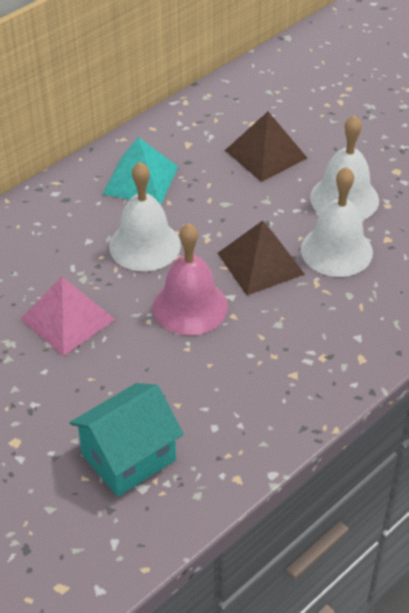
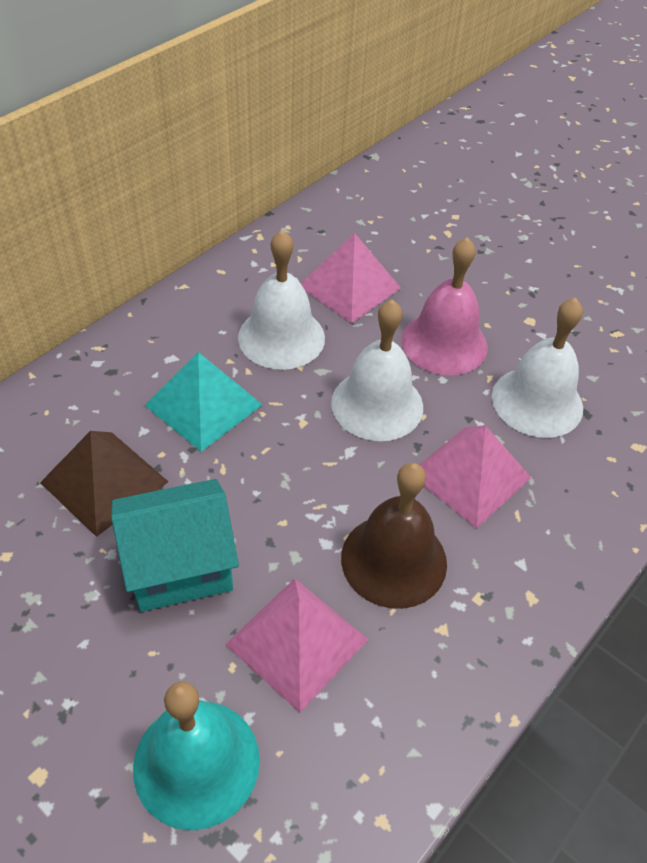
brown bell: none = 0 -> [341,463,447,609] = 1
brown pyramid: [218,220,305,295] [225,112,307,182] = 2 -> [40,431,169,537] = 1
pink pyramid: [21,277,116,356] = 1 -> [225,578,369,713] [301,233,401,323] [420,425,531,528] = 3
turquoise bell: none = 0 -> [133,682,260,830] = 1

